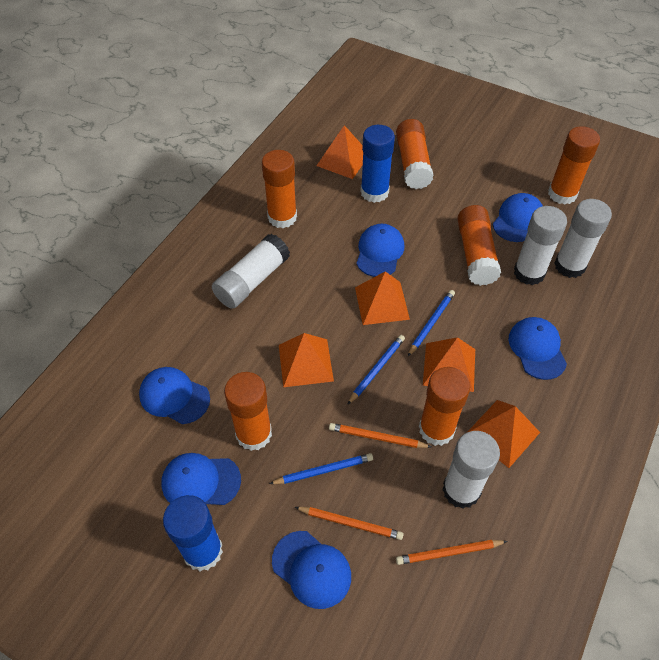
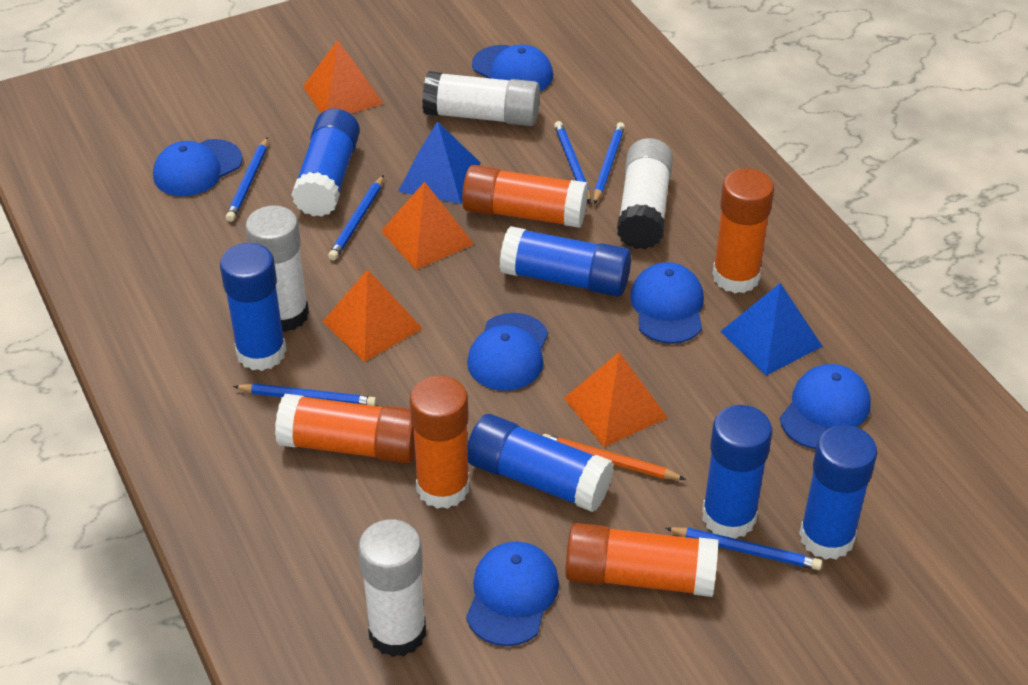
blue glue stick: [163,495,223,571] [360,125,395,203] = 2 -> [220,243,286,371] [291,109,360,217] [467,414,614,512] [499,226,631,297] [702,405,772,539] [799,425,877,560] = 6
blue pencil: [269,453,373,484] [347,335,405,405] [408,290,455,356] = 3 -> [226,137,268,222] [233,383,376,406] [328,175,384,260] [554,121,591,203] [593,122,625,204] [666,527,822,570] = 6
blue pyramid: none = 0 -> [398,121,480,204] [720,283,823,376] = 2
orange glue stick: [224,372,272,451] [262,150,297,228] [396,119,434,189] [419,367,470,446] [457,205,501,286] [548,126,600,205] = 6 -> [275,394,415,464] [410,376,470,509] [462,165,588,228] [565,523,718,597] [712,168,774,293] = 5
orange pencil: [295,507,404,540] [329,423,431,448] [396,540,507,565] = 3 -> [542,434,686,480] = 1
orange pyramid: [279,333,334,387] [316,125,363,179] [355,271,410,325] [423,337,475,392] [468,400,540,468] = 5 -> [303,40,384,114] [323,269,423,362] [381,182,474,270] [564,352,668,447] = 4

